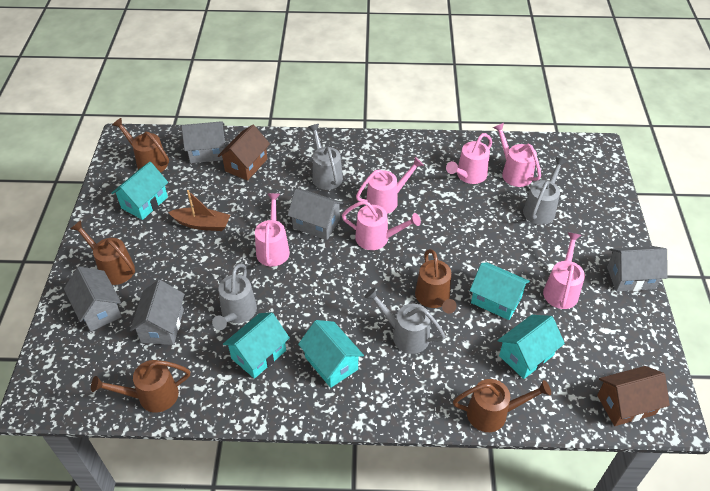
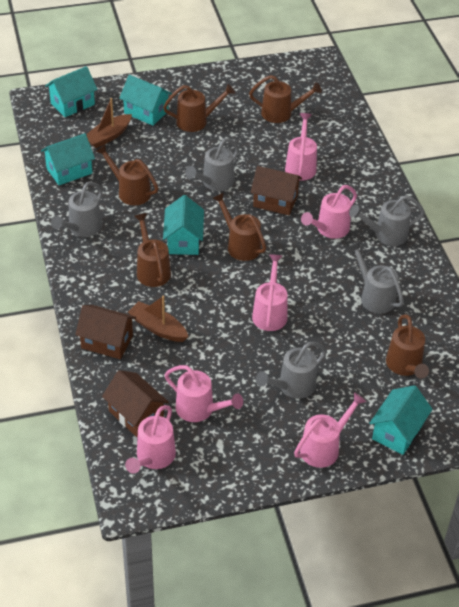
brown boat: [168,190,230,231] = 1 -> [86,98,132,148] [128,296,188,342] = 2
brown house: [218,125,270,181] [597,366,670,426] = 2 -> [75,305,136,359] [102,370,169,438] [251,166,302,215] = 3
brown watering can: [71,220,135,285] [91,360,190,413] [112,118,169,173] [415,249,457,314] [453,379,551,432] = 5 -> [96,144,158,205] [134,213,171,287] [163,84,235,132] [212,192,266,261] [249,75,322,123] [386,314,429,378] = 6
grey house: [64,266,122,332] [130,280,185,345] [181,121,225,163] [287,189,343,240] [607,246,668,292] = 5 -> none = 0
grey watering can: [212,264,257,330] [308,124,343,190] [365,287,445,354] [523,157,567,225] = 4 -> [51,181,103,237] [185,138,239,191] [256,342,327,399] [348,241,404,314] [349,195,425,246] = 5

